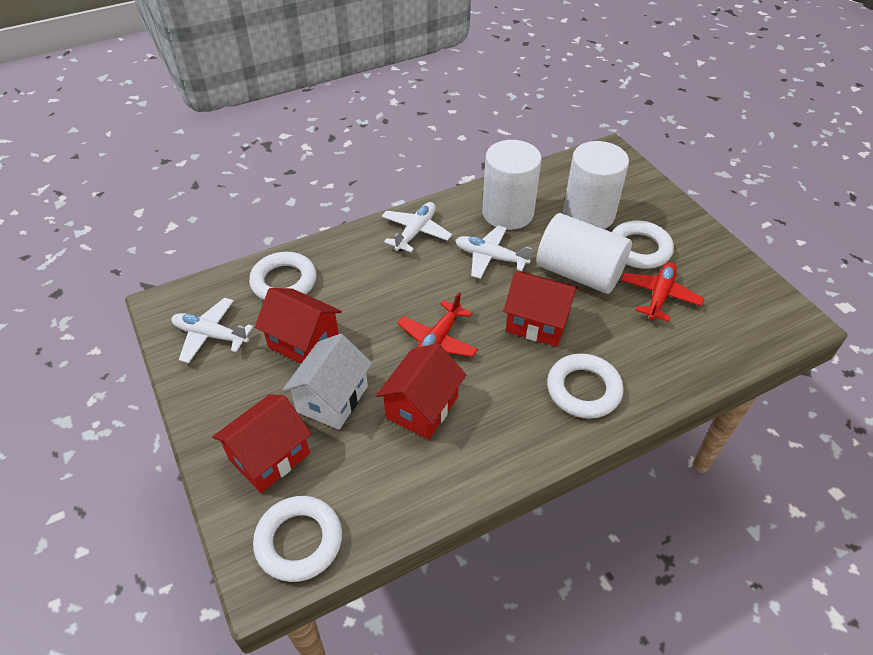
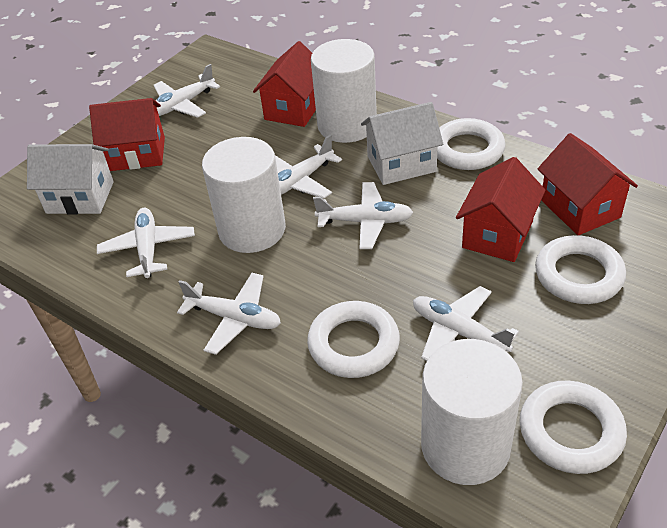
red plane: [397,292,478,357] [621,262,705,322] = 2 -> none = 0
white house: [283,334,372,430] = 1 -> [27,144,114,215] [361,102,443,185] = 2
white plane: [171,298,253,363] [382,202,452,252] [455,225,532,279] = 3 -> [97,208,195,278] [154,64,220,118] [177,273,281,355] [275,134,342,199] [313,182,414,249] [413,286,519,361] = 6

